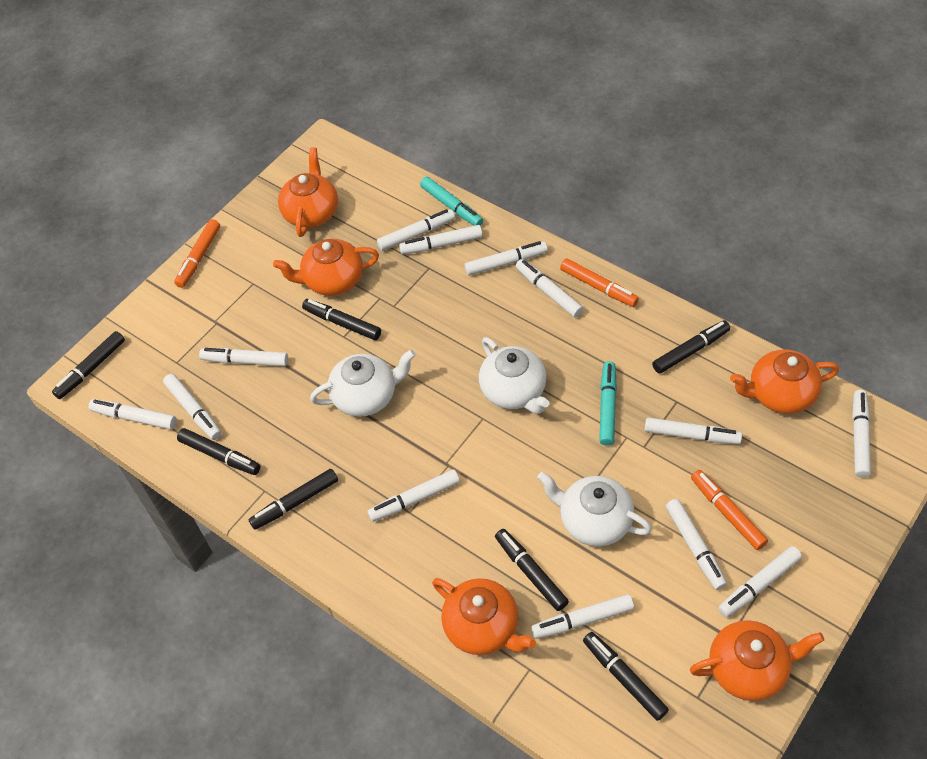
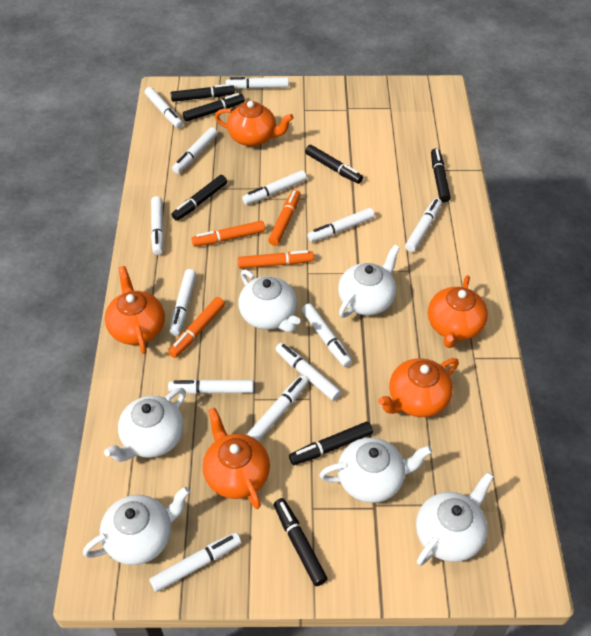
orange marker: [174,219,220,288] [560,258,639,307] [691,470,768,550] = 3 -> [168,297,225,358] [192,221,265,247] [238,250,314,269] [268,190,301,246] = 4
turquoise marker: [420,177,483,226] [599,361,617,446] = 2 -> none = 0
white teapot: [310,350,416,417] [479,337,549,414] [537,472,652,547] = 3 -> [83,487,190,565] [104,388,186,462] [238,269,300,332] [319,438,432,503] [338,245,400,318] [416,472,494,566] = 6

